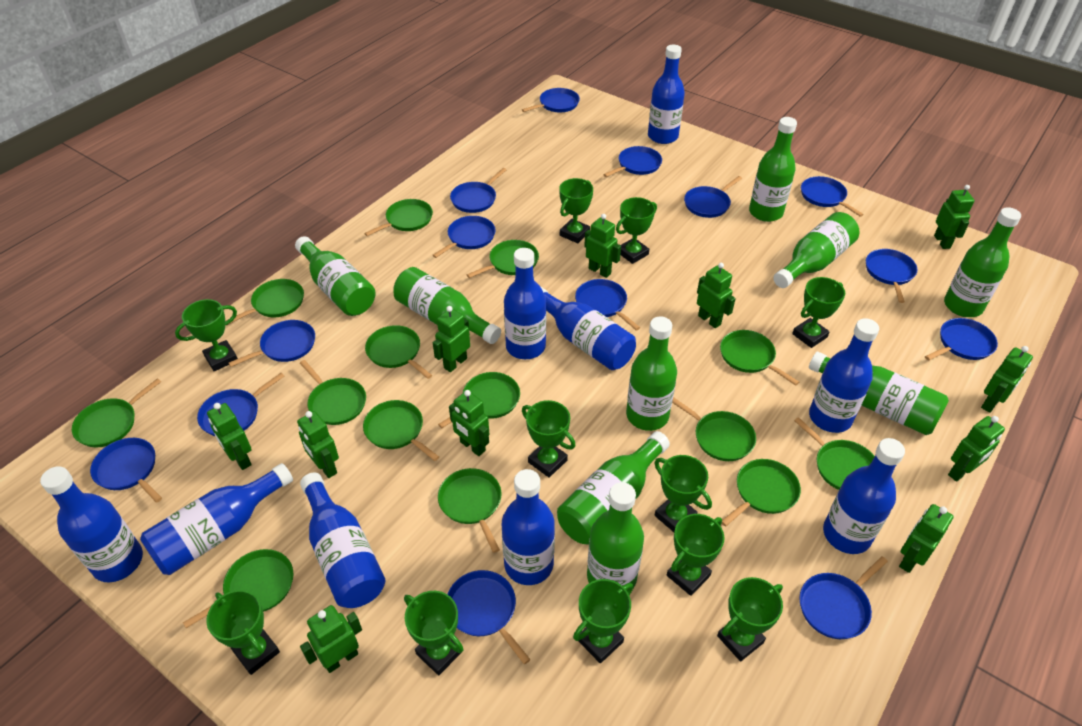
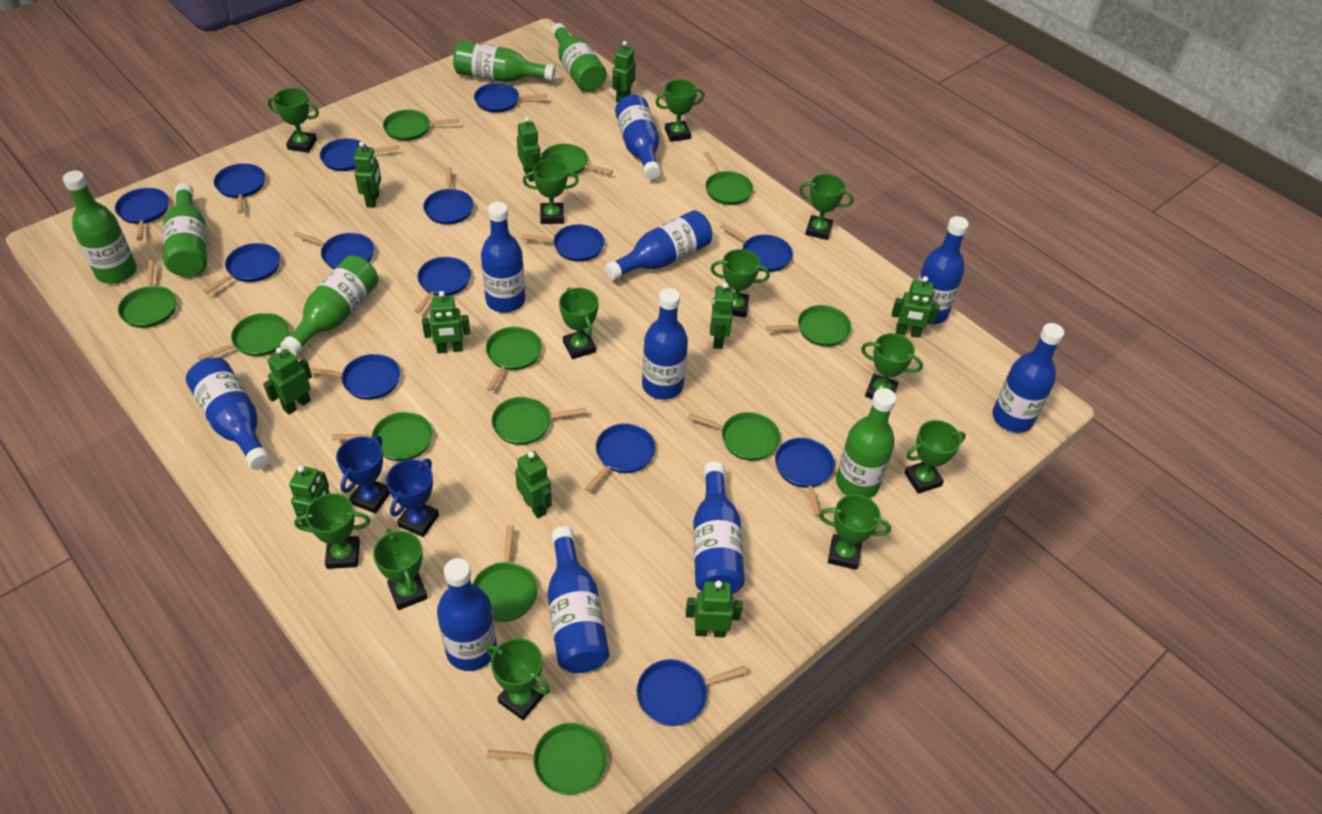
blue bottle: [40,466,143,582] [140,463,293,575] [300,472,386,608] [502,469,555,585] [504,248,546,359] [541,287,636,370] [648,45,685,144] [809,318,879,433] [823,438,905,554] = 9 -> [186,357,270,470] [437,558,497,671] [481,202,525,313] [547,526,609,673] [604,210,712,281] [615,95,661,179] [642,288,688,400] [693,461,745,594] [918,216,969,324] [992,323,1064,433] = 10
blue trophy: none = 0 -> [336,436,390,514] [386,459,439,537] = 2
green bottle: [295,236,376,316] [393,267,501,344] [557,431,670,545] [587,482,644,588] [626,316,677,431] [749,117,797,222] [773,212,860,288] [809,352,949,435] [944,207,1021,317] = 9 -> [63,171,137,284] [163,183,207,277] [280,255,378,356] [453,41,555,82] [551,23,607,92] [836,388,896,498] = 6
green pan: [72,378,161,448] [183,549,293,628] [226,279,304,325] [300,360,366,425] [363,400,439,461] [364,199,433,236] [365,325,432,379] [438,372,520,428] [438,468,502,553] [467,240,539,278] [672,397,756,461] [720,330,799,386] [722,459,801,527] [794,417,875,490] = 14 -> [118,260,176,328] [198,313,289,361] [332,412,433,461] [383,110,459,141] [473,525,538,622] [486,327,542,391] [487,723,607,795] [491,397,587,445] [541,144,613,176] [688,412,781,461] [704,152,753,205] [766,305,852,347] = 12
green robot: [207,403,252,470] [297,411,339,478] [300,605,362,673] [433,306,470,372] [449,390,489,456] [584,214,621,278] [697,263,736,328] [899,504,954,573] [934,185,974,249] [948,416,1005,482] [981,346,1033,413] = 11 -> [263,347,312,415] [289,465,330,527] [354,142,381,208] [422,291,470,353] [515,451,552,518] [517,117,541,182] [612,41,636,102] [686,581,743,638] [710,283,734,349] [892,276,940,338] = 10
green trophy: [175,299,238,371] [206,590,280,675] [404,591,463,675] [522,400,575,478] [559,178,593,243] [573,579,633,663] [616,197,657,264] [654,455,712,532] [667,514,725,596] [717,577,783,661] [792,277,845,348] = 11 -> [267,88,319,153] [294,493,371,569] [373,529,428,610] [486,638,550,720] [523,159,579,224] [559,287,599,359] [656,79,705,142] [710,249,770,317] [799,174,854,240] [819,494,891,570] [861,333,923,399] [904,420,966,494] = 12

